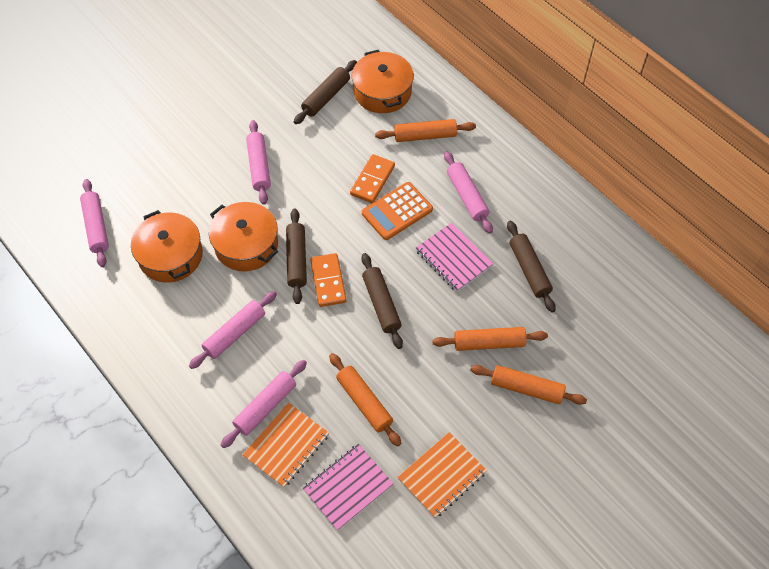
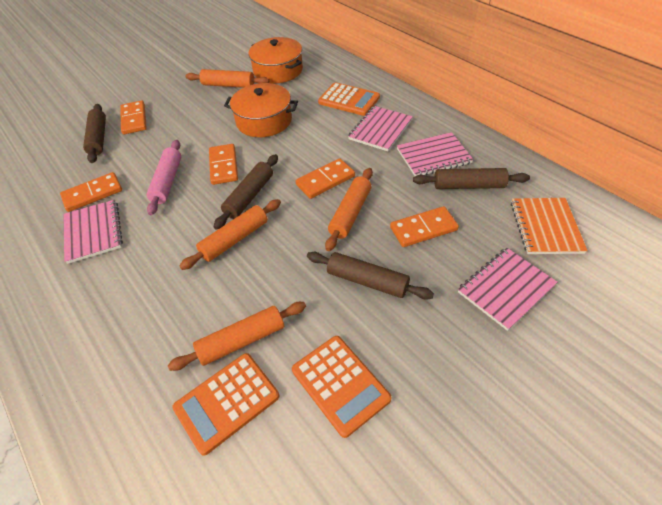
orange calculator: [362,182,433,240] = 1 -> [172,353,279,456] [292,336,392,438] [318,82,380,116] = 3
orange domino: [310,253,347,307] [350,154,395,203] = 2 -> [60,172,122,212] [120,100,147,134] [209,144,238,185] [295,158,355,199] [390,206,459,247] = 5
orange notebook: [243,403,329,488] [398,432,487,518] = 2 -> [511,198,588,254] = 1
orange pot: [131,210,203,282] [209,202,278,271] [352,50,414,113] = 3 -> [224,83,298,137] [248,37,303,83] = 2
pink notebook: [303,444,393,531] [415,223,493,292] = 2 -> [64,200,123,264] [348,106,413,151] [397,132,474,176] [458,248,557,331] = 4
pink rolling pin: [80,179,109,267] [189,291,277,369] [221,360,307,448] [246,120,271,205] [444,151,493,234] = 5 -> [147,140,181,215] = 1

